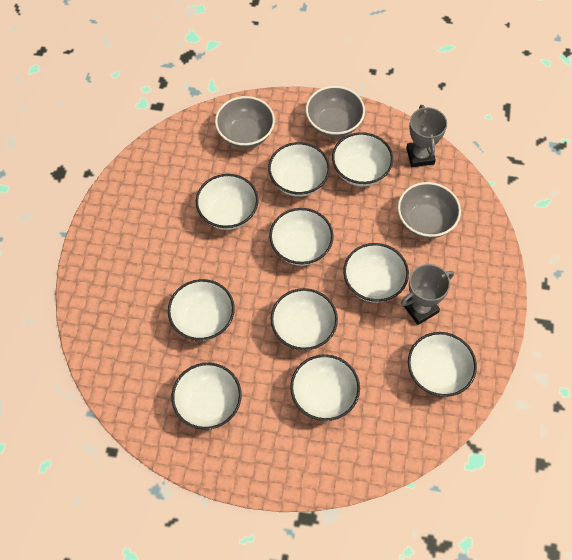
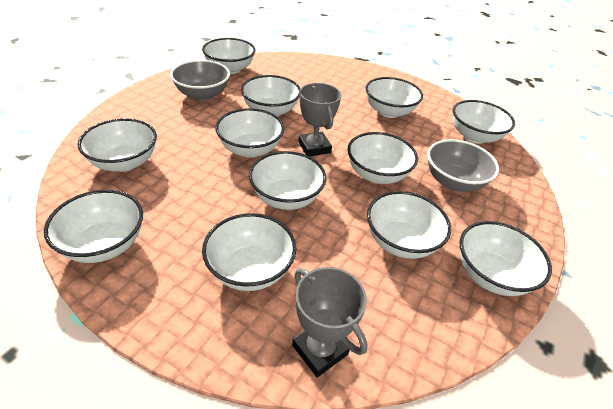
grey bowl: [215,96,275,148] [306,86,365,138] [398,182,461,239] = 3 -> [170,60,230,101] [427,139,499,192] = 2
white bowl: [168,279,235,341] [172,363,242,430] [196,174,259,230] [268,142,330,197] [269,208,334,266] [271,288,338,351] [290,354,360,421] [332,132,393,187] [343,243,409,303] [408,332,477,397] = 10 -> [44,190,143,263] [78,118,157,172] [202,38,256,74] [202,213,296,291] [215,108,284,158] [241,75,300,117] [249,151,326,210] [347,132,418,184] [365,77,423,118] [367,191,451,259] [453,100,515,144] [459,221,552,296] = 12

